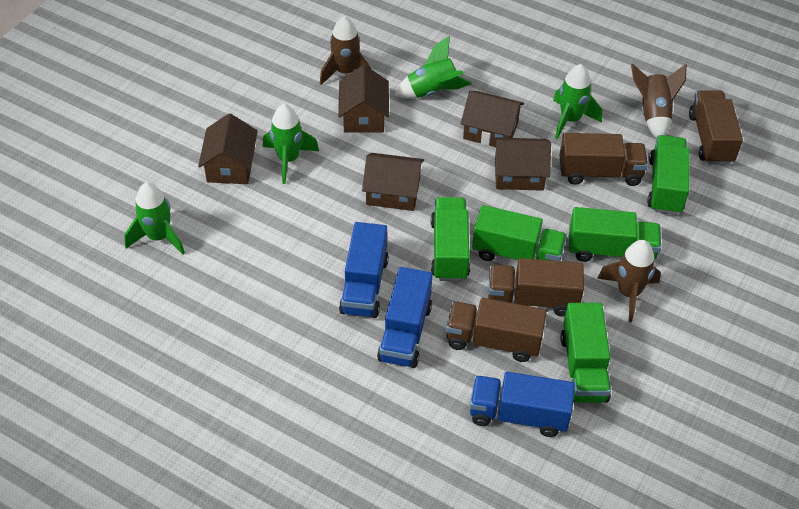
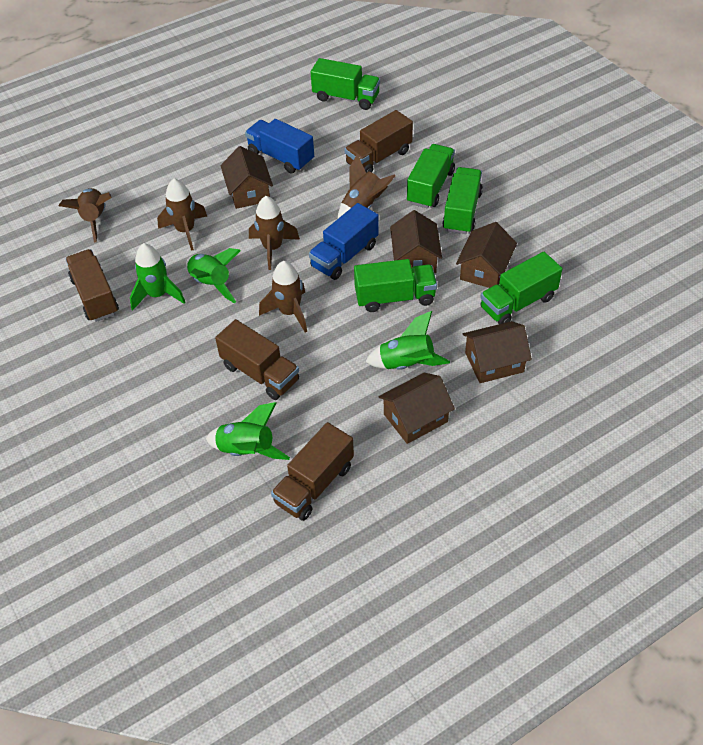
blue truck: [339,222,389,318] [377,267,432,368] [470,372,575,437] = 3 -> [245,119,314,173] [309,203,379,280] = 2
brown rocket: [320,16,372,85] [597,240,661,323] [631,64,687,138] = 3 -> [59,188,111,242] [157,178,207,251] [249,196,300,270] [259,261,307,333] [338,154,395,218] = 5

